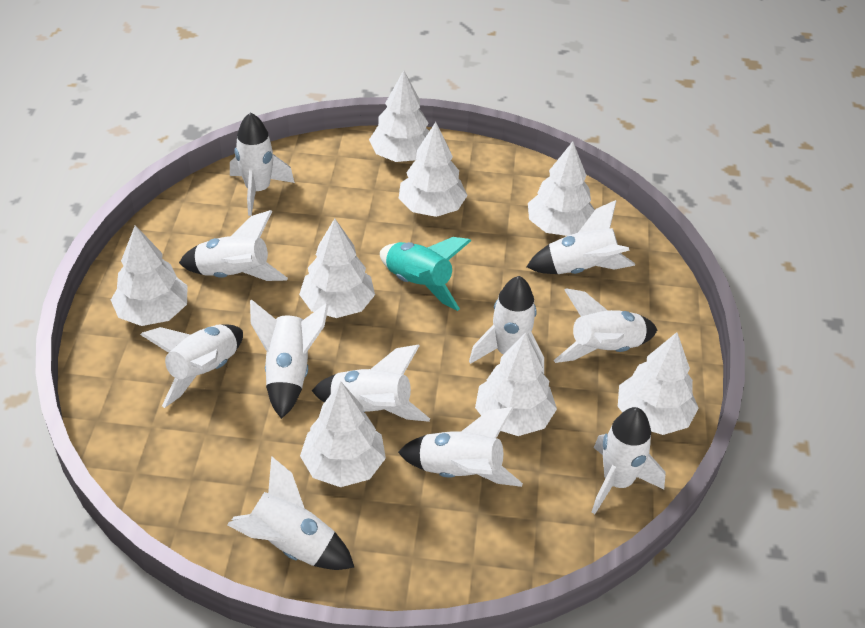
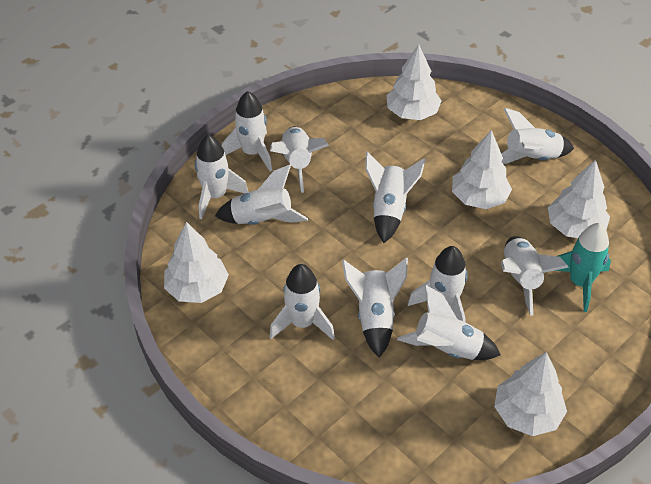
white tree: [111,225,188,326] [299,218,375,318] [300,382,386,487] [369,70,429,162] [399,122,468,217] [475,333,557,436] [528,142,595,236] [618,332,698,435] = 8 -> [164,222,229,303] [386,44,442,120] [452,130,512,209] [494,352,567,436] [548,160,610,238] = 5

